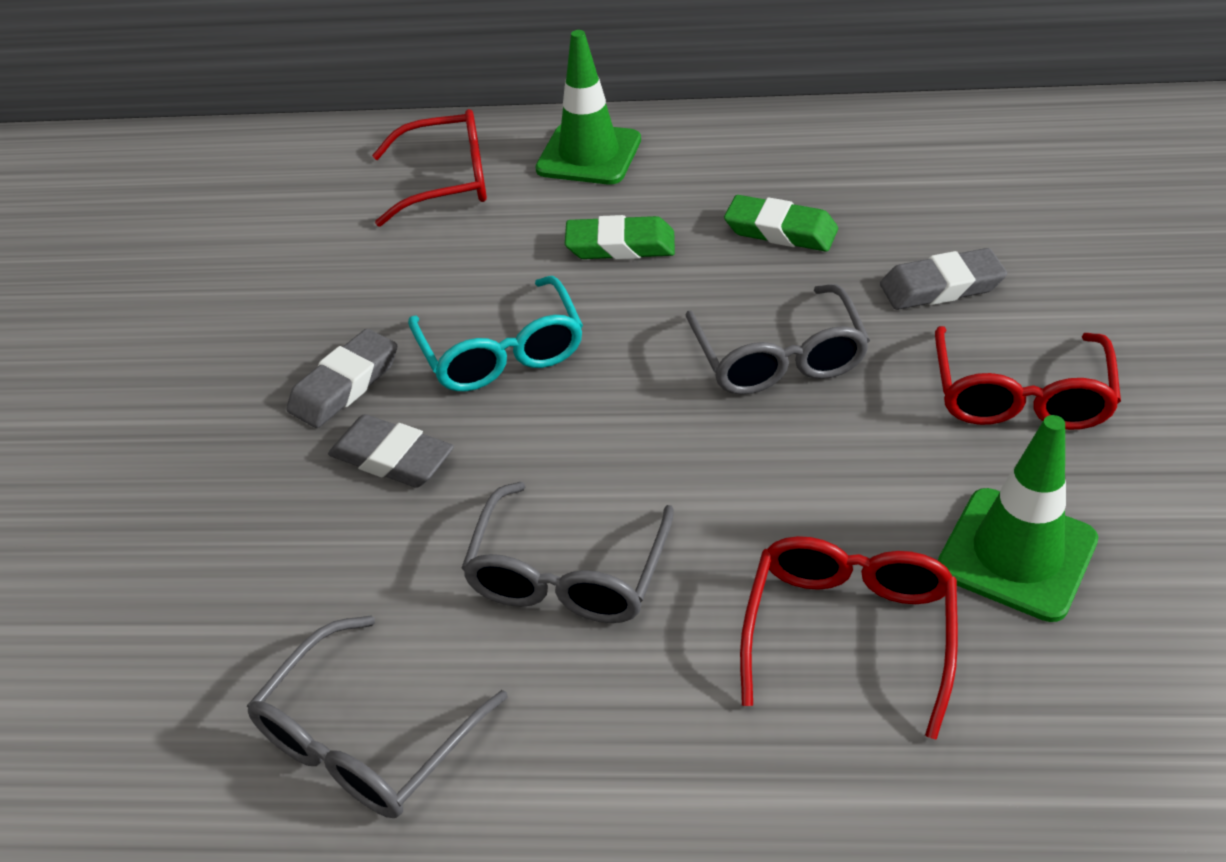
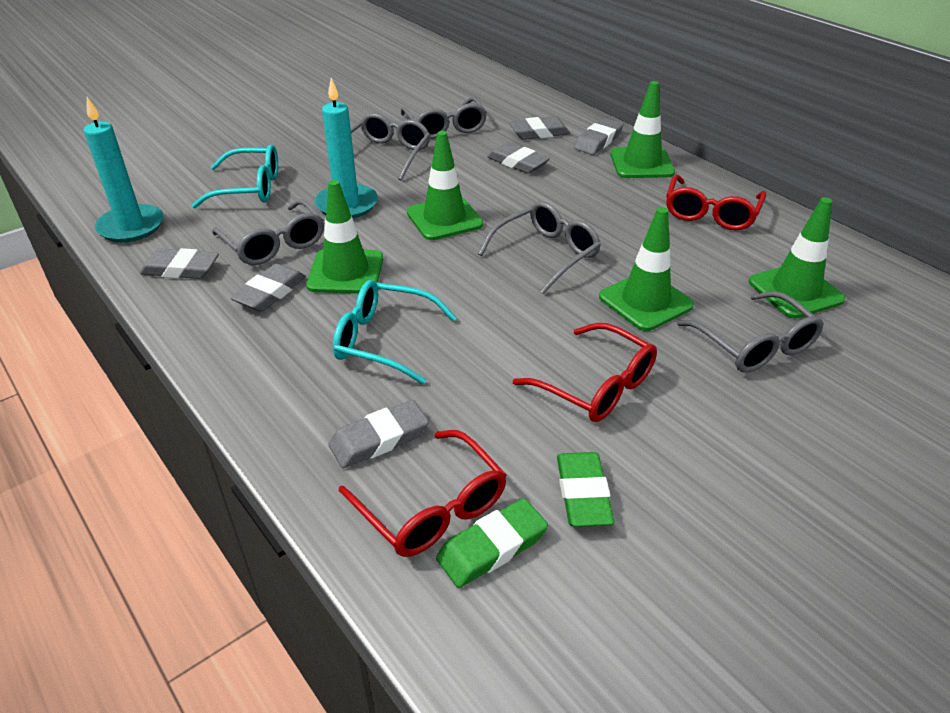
green traffic cone: [535,30,641,184] [938,415,1098,622] = 2 -> [306,180,383,294] [407,131,483,240] [599,207,694,331] [610,81,675,178] [749,197,845,318] = 5
grey eraser: [287,329,397,428] [328,414,454,488] [880,248,1007,310] = 3 -> [140,248,219,279] [230,263,306,312] [329,400,429,468] [487,142,550,174] [509,116,570,140] [574,118,624,155] = 6
grey glasses: [247,615,508,818] [461,482,674,623] [686,284,870,395] = 3 -> [212,199,324,265] [351,113,430,181] [401,97,487,139] [478,201,601,294] [677,291,824,373] = 5
turquoise candle: none = 0 -> [84,97,163,242] [315,78,378,218] = 2
turquoise glasses: [408,276,583,391] = 1 -> [191,144,278,208] [333,280,457,384] = 2

